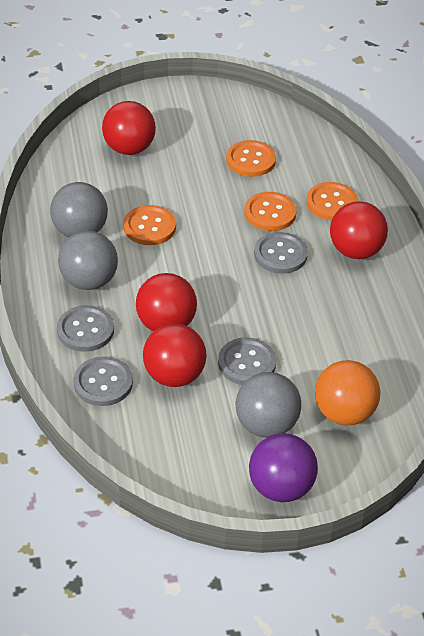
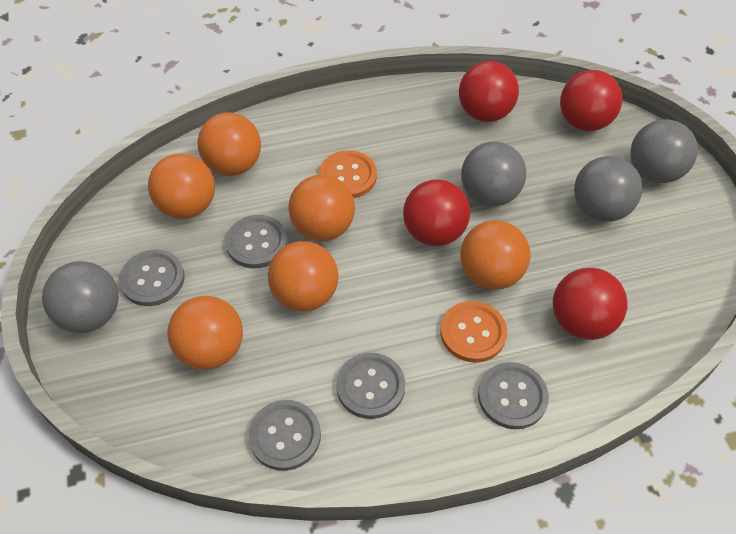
grey ball: [50,182,108,237] [58,230,118,290] [236,372,301,438] = 3 -> [42,261,119,333] [461,142,526,206] [574,156,642,221] [630,119,698,183] = 4
grey button: [57,305,114,352] [73,356,133,406] [218,337,276,385] [254,232,308,274] = 4 -> [119,250,185,306] [225,215,287,268] [249,400,321,471] [336,353,405,419] [478,362,549,429] = 5
orange ball: [315,360,380,425] = 1 -> [148,154,215,219] [167,296,243,370] [197,113,261,176] [268,241,339,312] [288,175,355,241] [460,220,530,290] = 6
orange button: [123,205,176,245] [226,140,276,177] [245,192,296,231] [306,182,358,220] = 4 -> [319,150,377,198] [440,301,507,363] = 2
purple ball: [249,433,318,502] = 1 -> none = 0

